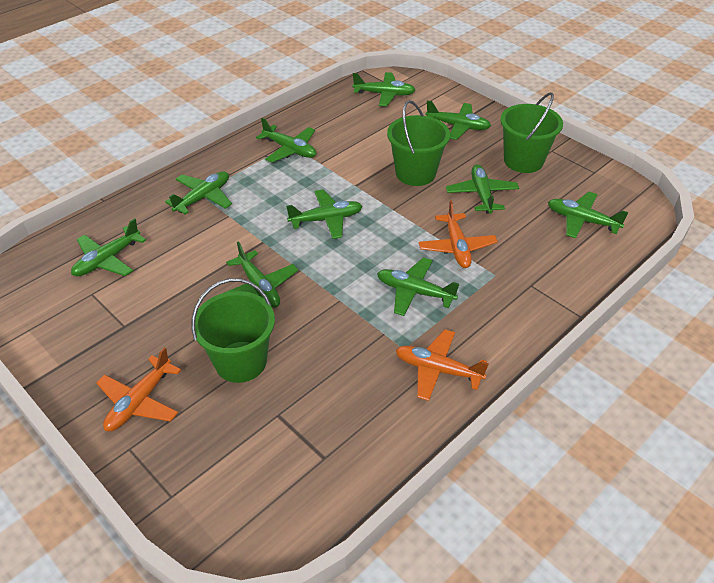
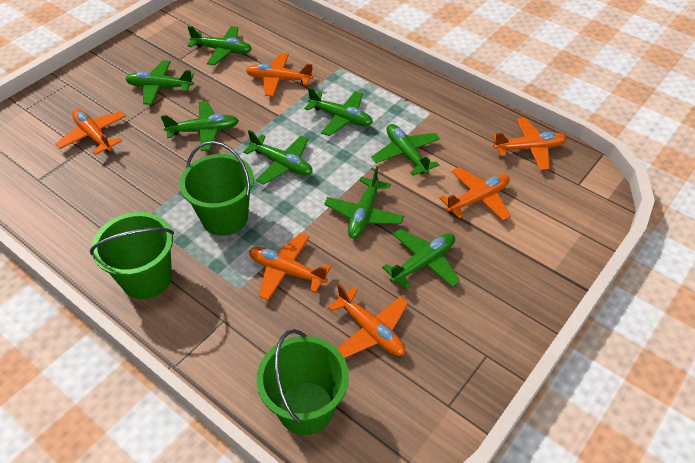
green plane: [71,218,146,276] [165,171,232,215] [224,241,298,308] [256,118,316,163] [286,189,362,239] [353,72,415,106] [377,257,459,316] [426,100,491,140] [446,164,519,214] [548,192,628,238] = 10 -> [125,60,194,105] [161,101,239,151] [188,26,252,66] [243,130,312,185] [304,87,373,136] [324,166,404,239] [371,124,440,176] [382,229,460,290] = 8
orange plane: [96,347,181,431] [396,329,489,401] [419,200,498,268] = 3 -> [55,109,126,155] [246,53,313,97] [249,233,331,300] [328,283,408,358] [439,167,511,221] [492,118,567,170] = 6

